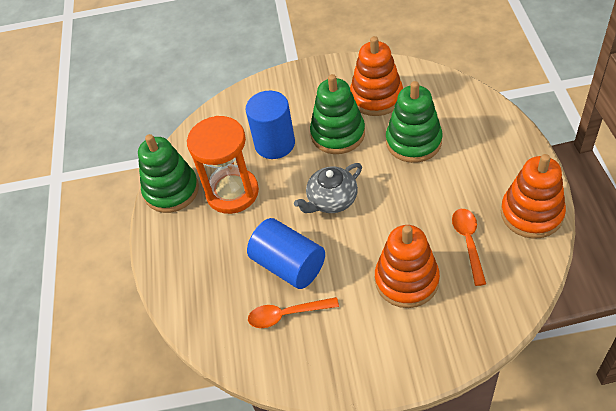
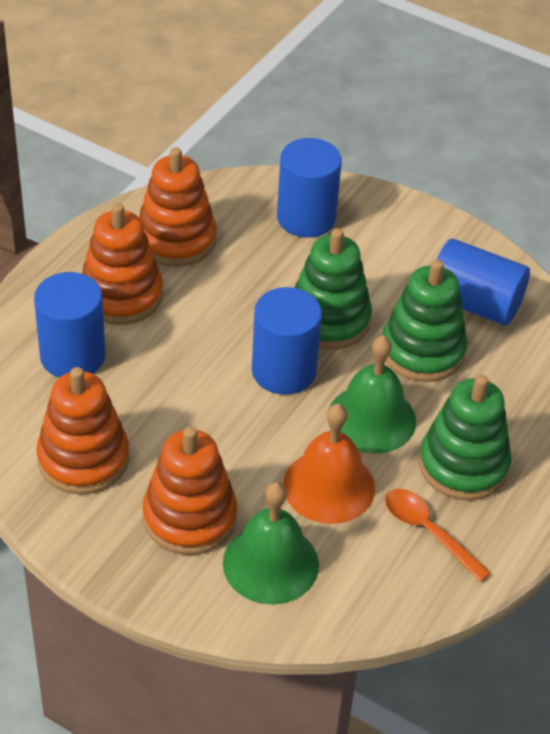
blue cylinder: [245,91,295,159] [247,218,325,289] = 2 -> [34,272,105,378] [252,287,322,395] [277,138,342,238] [437,239,530,326] = 4
green bell: none = 0 -> [223,482,319,605] [329,335,416,454] = 2
grey teapot: [294,163,362,213] = 1 -> none = 0
orange bell: none = 0 -> [283,404,375,524] = 1
orange hourglass: [187,116,259,214] = 1 -> none = 0
orange spoon: [248,297,339,328] [452,209,486,286] = 2 -> [385,489,491,582] = 1
orange stacking toy: [350,36,403,116] [375,225,440,308] [501,154,566,239] = 3 -> [36,367,129,495] [82,203,163,325] [139,147,216,267] [143,427,237,555] = 4

